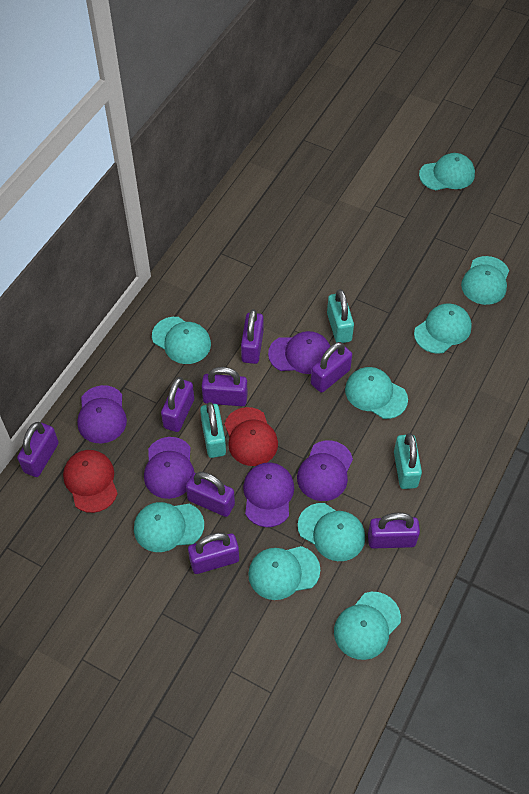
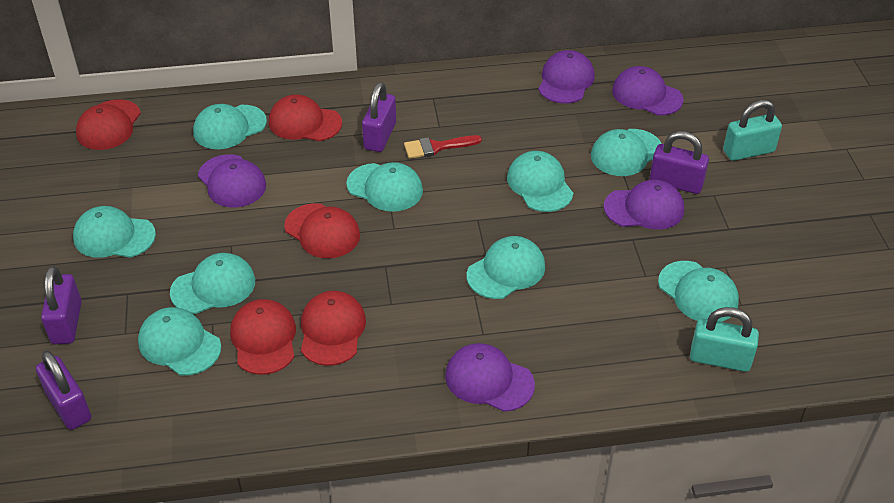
purple padlock: [17,422,59,477] [161,377,194,432] [186,472,235,517] [188,533,239,574] [202,367,248,406] [241,309,264,364] [311,342,352,393] [368,513,420,549] = 8 -> [36,351,91,430] [41,266,82,344] [362,82,396,152] [650,131,709,194] = 4
red brush: none = 0 -> [404,135,482,159] = 1
red cap: [63,450,118,513] [224,407,278,466] = 2 -> [76,99,141,150] [230,299,296,375] [269,94,342,141] [284,203,360,258] [301,291,366,366] = 5
turquoise padlock: [200,402,226,458] [327,289,354,343] [394,433,422,489] = 3 -> [690,307,759,372] [723,100,782,161] = 2

